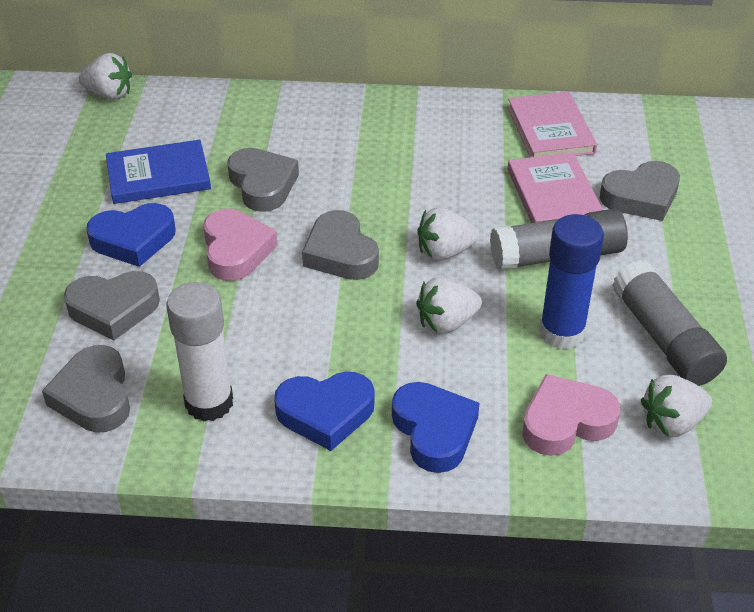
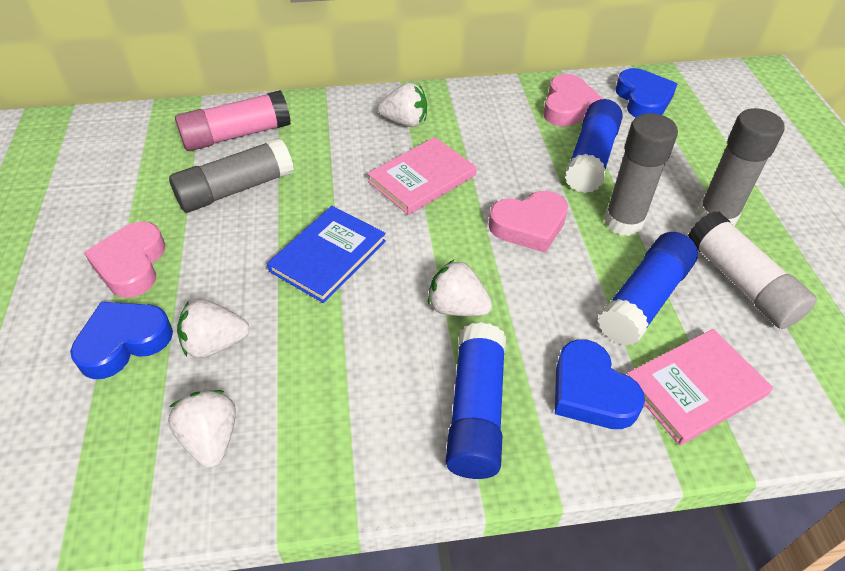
blue glue stick: [539,214,604,350] = 1 -> [446,322,506,479] [565,99,623,193] [597,232,698,346] = 3
grey glue stick: [490,209,628,271] [613,260,727,386] = 2 -> [169,138,294,213] [604,113,678,236] [697,108,785,226] = 3
grey heart: [42,345,130,433] [64,271,160,340] [227,148,299,212] [302,210,379,280] [600,161,680,221] = 5 -> none = 0
pink glue stick: none = 0 -> [175,90,291,151] = 1
pink heart: [203,209,278,281] [522,374,620,456] = 2 -> [84,221,165,298] [489,191,568,253] [543,74,603,127] = 3

